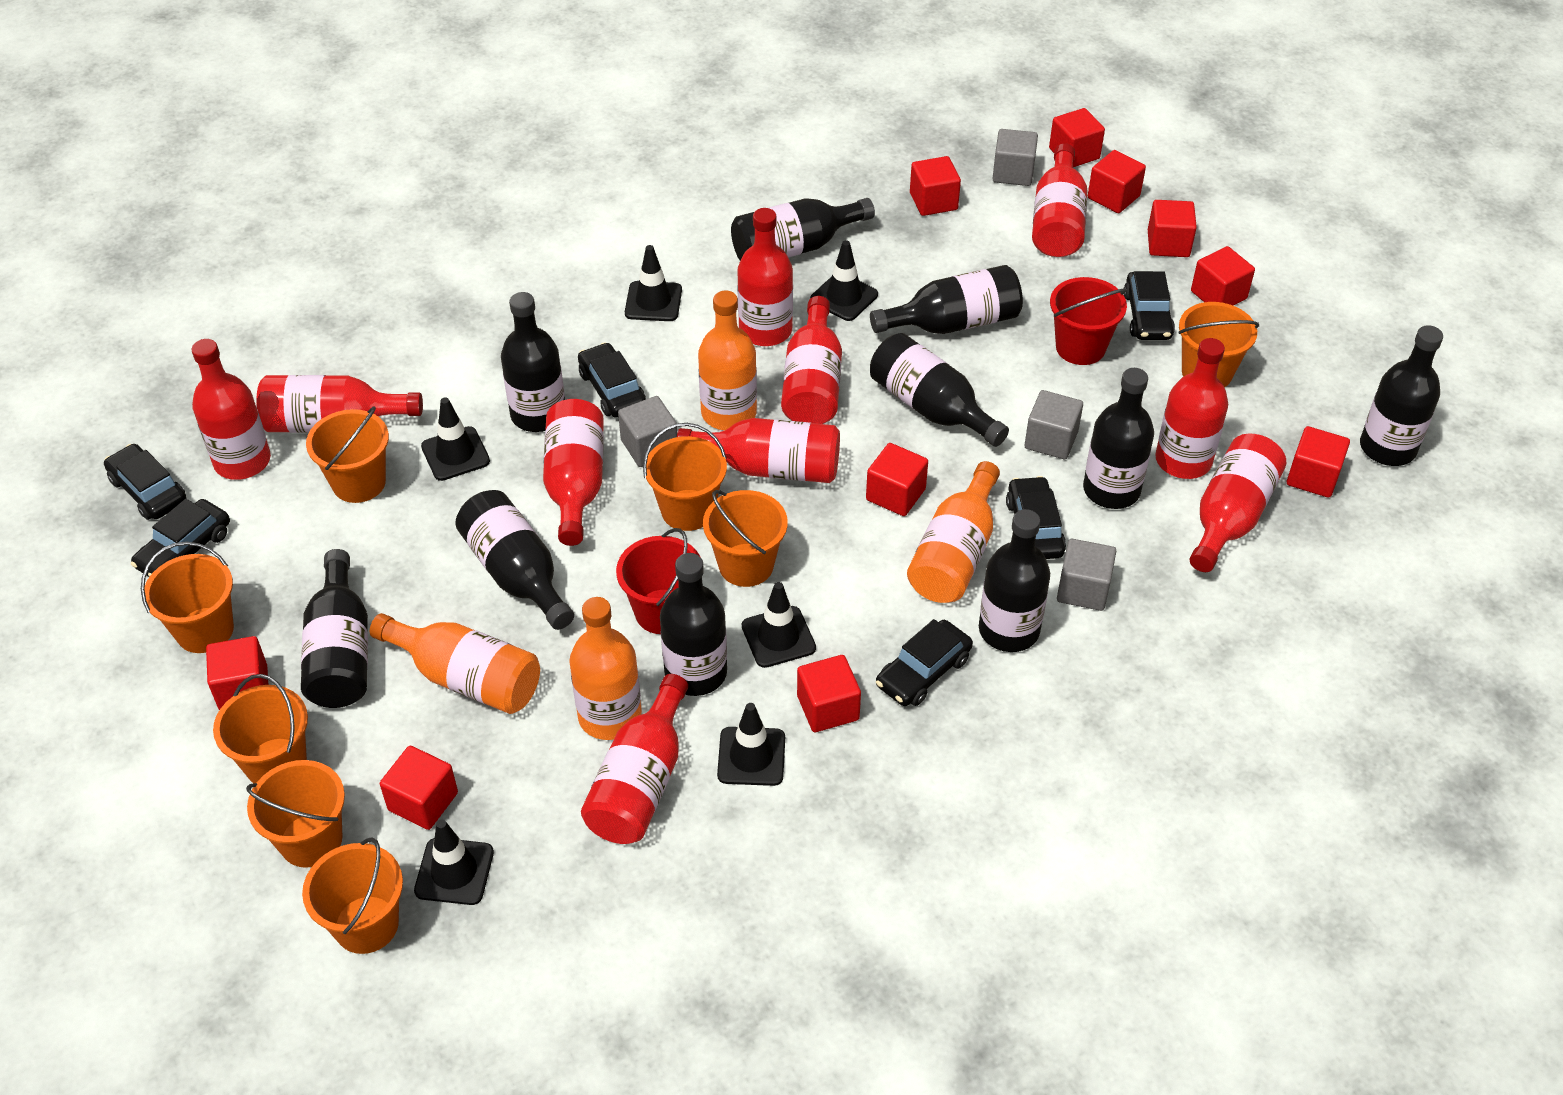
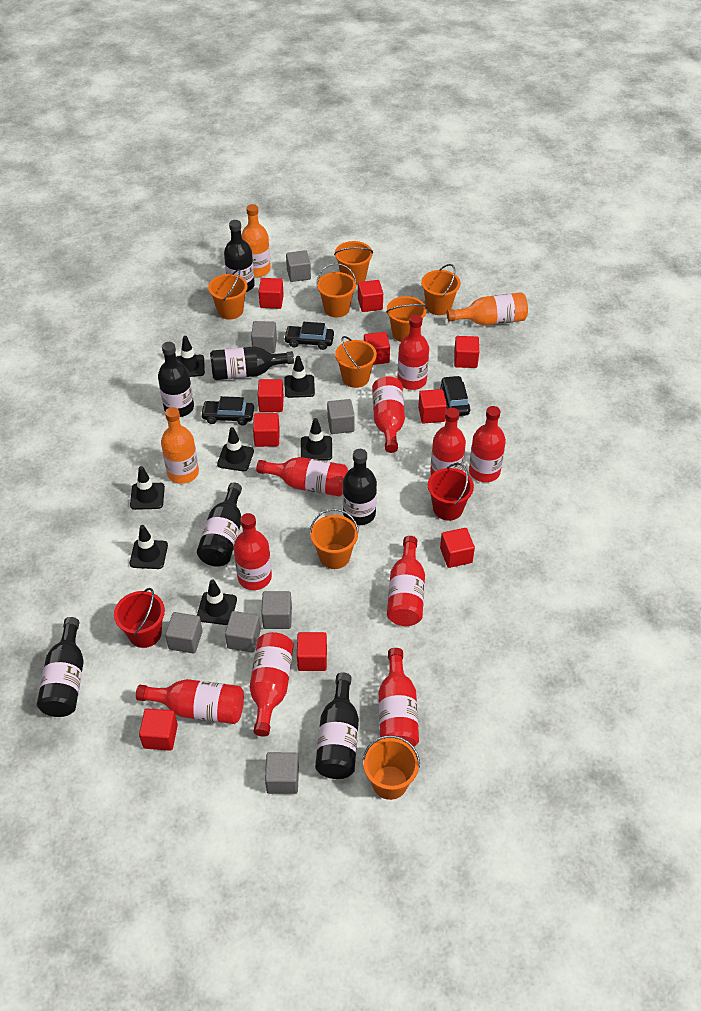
black bottle: [301,549,368,708] [455,490,574,630] [501,292,565,432] [660,553,727,696] [731,198,875,261] [870,265,1023,334] [870,333,1009,447] [979,509,1050,652] [1083,368,1154,509] [1360,325,1443,466] = 10 -> [37,617,84,717] [158,342,194,417] [197,482,242,567] [210,346,294,380] [224,220,255,292] [315,672,359,779] [343,449,377,525] = 7
black car: [104,444,186,520] [131,499,230,577] [578,342,646,418] [876,619,973,706] [1006,476,1066,559] [1124,271,1175,340] = 6 -> [201,396,254,426] [284,322,334,350] [440,376,471,416] = 3
black traffic cone: [414,819,494,905] [421,397,490,481] [625,245,682,321] [717,703,785,786] [742,582,816,668] [810,240,878,321] = 6 -> [130,466,165,510] [130,525,168,569] [176,336,205,377] [197,579,237,625] [217,427,254,471] [284,356,315,398] [301,418,332,460] = 7
grey cube: [618,396,677,467] [992,129,1038,186] [1025,390,1083,459] [1057,539,1116,611] = 4 -> [165,612,203,654] [225,611,261,653] [251,321,277,353] [261,591,292,629] [265,752,299,794] [286,250,311,282] [327,399,355,434] = 7
orange bottle: [370,613,540,714] [569,597,642,740] [698,290,757,430] [907,461,1000,603] = 4 -> [161,407,199,484] [241,204,271,277] [447,292,528,326] = 3

